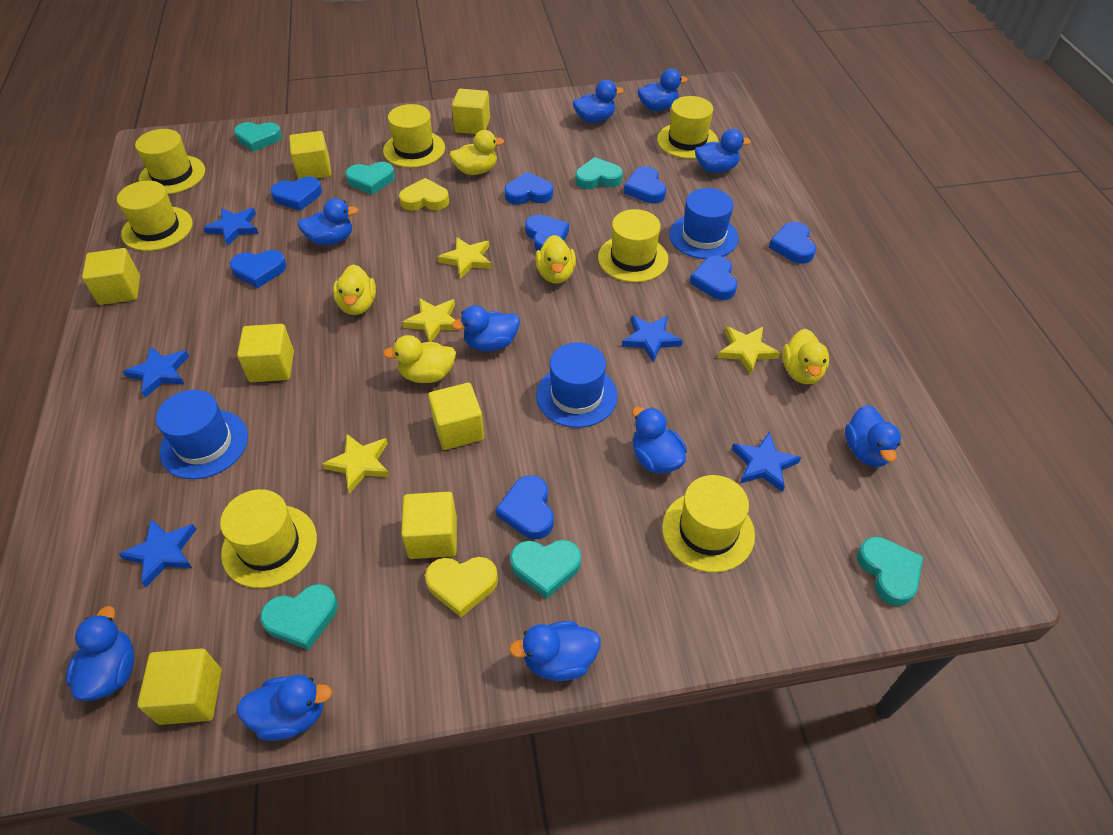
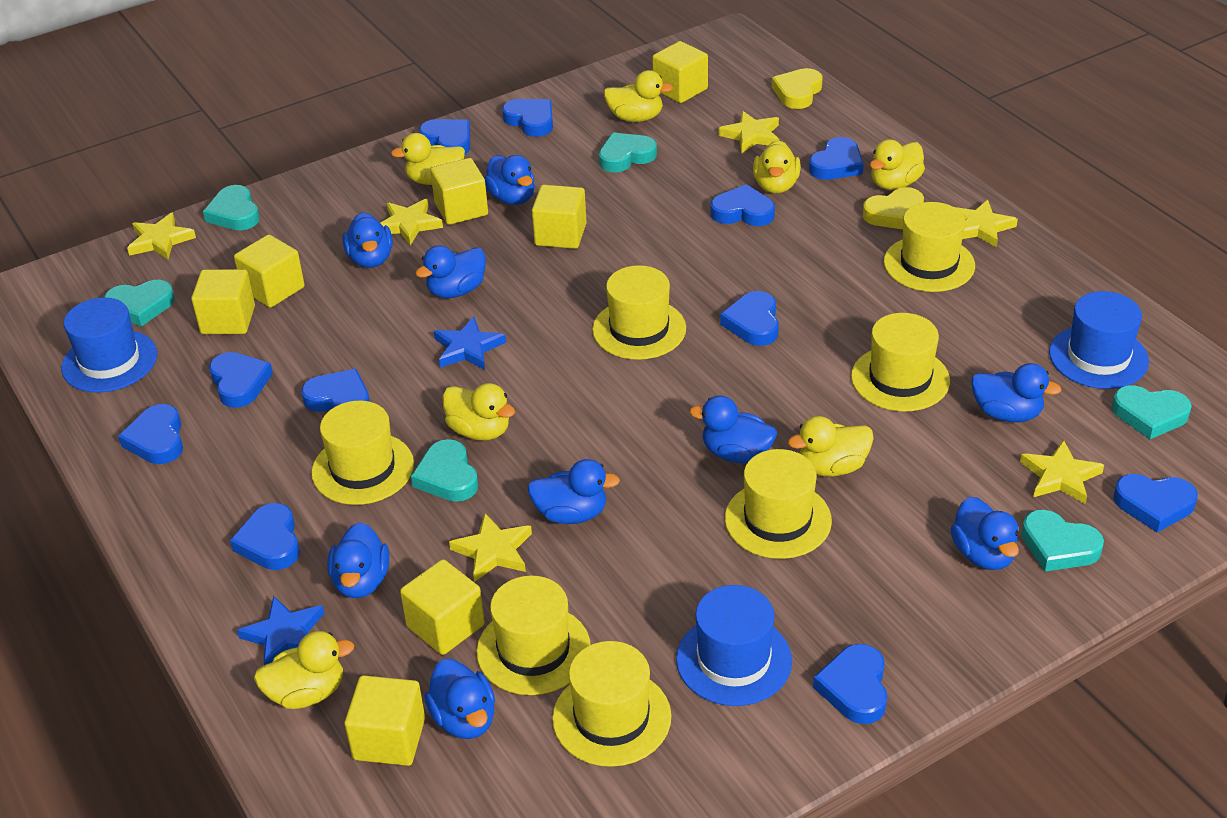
blue duck: [66,606,134,701] [237,675,332,741] [298,198,358,245] [451,305,520,351] [509,621,601,681] [573,80,624,123] [632,407,687,474] [637,68,688,111] [695,129,751,173] [845,405,901,467] = 10 -> [327,522,389,598] [342,212,393,268] [415,245,486,298] [424,659,495,739] [484,155,535,205] [527,459,620,524] [689,395,777,463] [950,497,1019,570] [971,363,1062,422] = 9
blue heart: [230,250,287,288] [270,176,322,211] [496,475,554,539] [504,172,553,205] [525,214,569,251] [624,166,666,204] [690,256,737,300] [769,222,816,264] = 8 -> [118,404,183,464] [209,352,273,408] [230,503,300,570] [301,369,370,412] [419,119,470,155] [502,99,553,137] [711,184,775,226] [720,291,779,346] [809,137,864,180] [813,644,887,724] [1113,474,1198,532] = 11
blue star: [119,519,197,588] [123,347,189,398] [203,208,259,246] [622,315,683,363] [732,432,801,492] = 5 -> [237,596,325,665] [434,316,506,370] = 2
yellow duck: [333,265,376,315] [383,335,456,383] [449,130,504,175] [535,235,576,284] [782,329,829,384] = 5 -> [254,631,354,709] [391,133,465,185] [442,383,515,441] [604,70,673,122] [753,140,801,194] [788,416,874,477] [870,139,925,190] = 7
yellow star: [322,434,390,494] [402,298,456,342] [438,237,492,279] [718,327,780,374] = 4 -> [127,213,196,260] [380,199,443,246] [449,513,532,582] [719,111,779,153] [955,199,1018,248] [1020,440,1104,504] = 6

